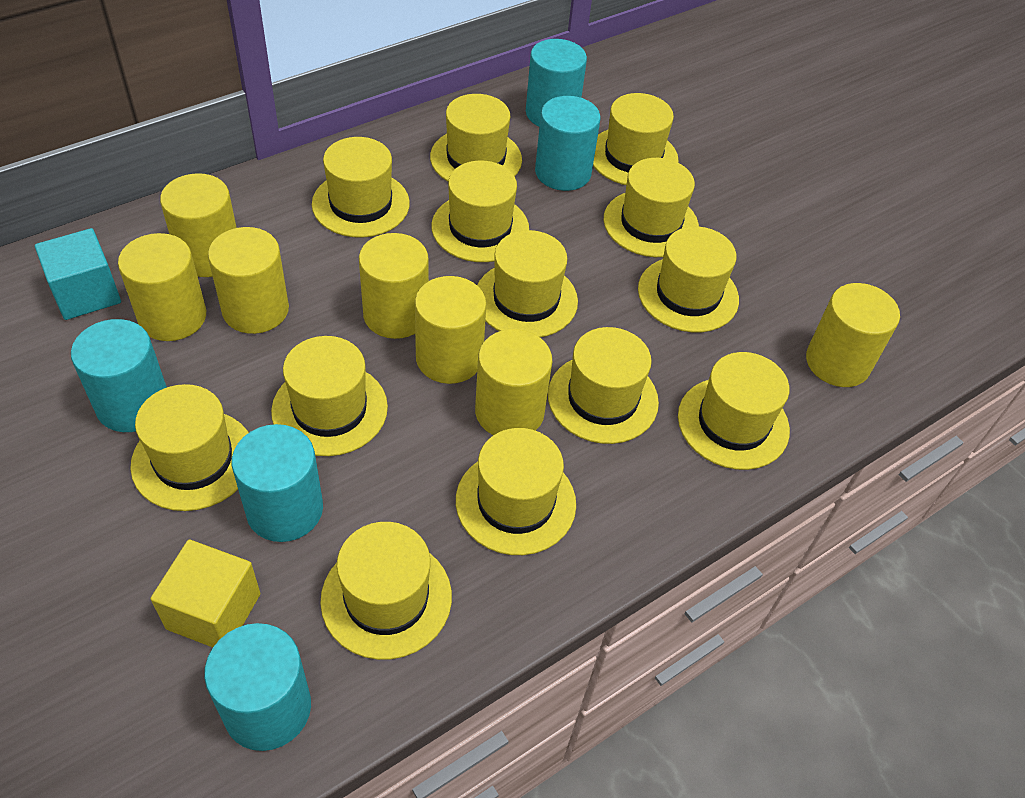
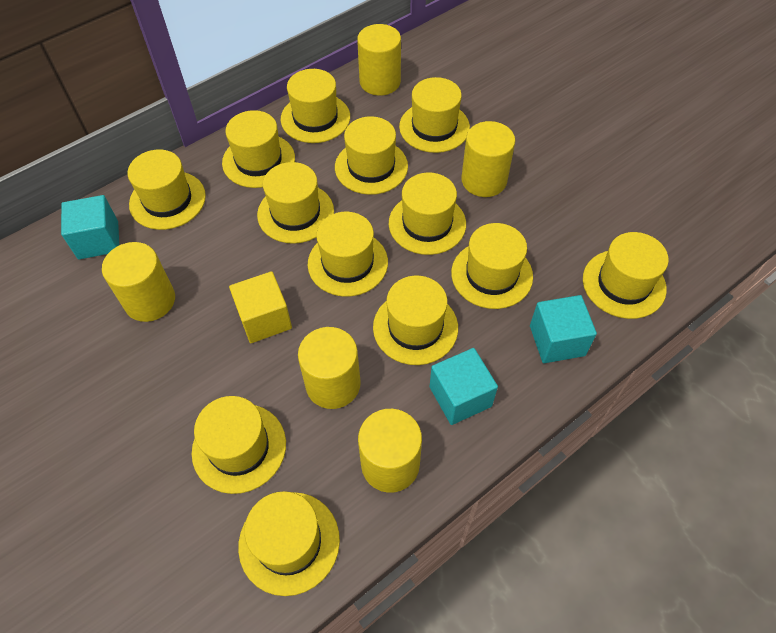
turquoise cube: [35,228,121,320] = 1 -> [61,195,119,259] [429,348,498,425] [530,295,597,363] = 3
turquoise cylinder: [71,319,167,432] [204,623,311,751] [232,424,323,542] [526,39,587,127] [535,96,601,191] = 5 -> none = 0
yellow cylinder: [118,233,206,341] [160,173,237,277] [208,227,289,334] [359,233,429,339] [415,276,487,384] [475,329,552,435] [806,283,900,387] = 7 -> [102,242,175,322] [298,327,361,409] [357,24,401,96] [358,409,422,493] [461,121,515,197] = 5

